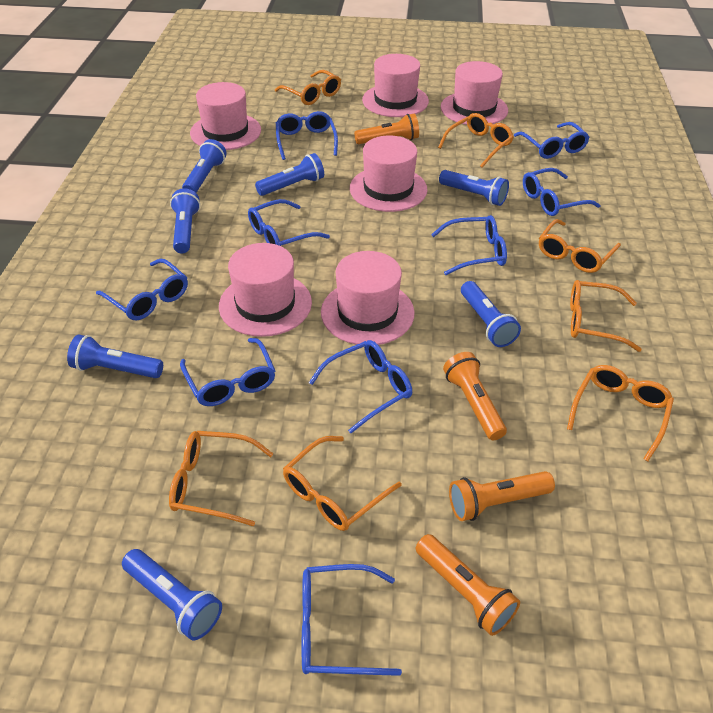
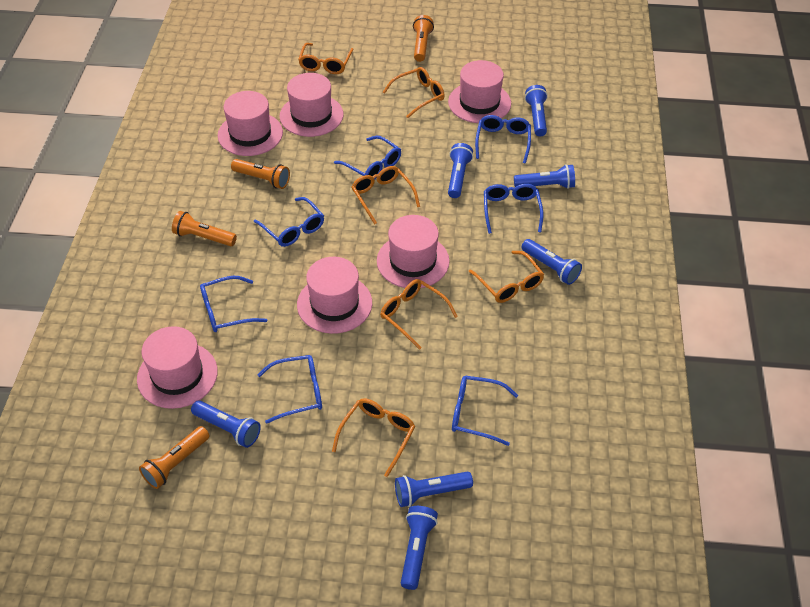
blue glasses: [96,259,188,320] [180,338,275,406] [248,199,330,246] [276,111,338,160] [302,564,402,676] [309,340,412,433] [431,215,507,275] [514,122,590,159] [523,168,601,216] = 9 -> [200,276,267,332] [254,197,324,247] [257,355,322,424] [334,136,401,180] [452,376,518,446] [475,115,531,164] [484,184,543,234] = 7
orange glasses: [169,431,274,526] [275,70,341,105] [283,436,402,531] [438,113,514,168] [539,219,621,273] [567,365,674,461] [570,280,642,352] = 7 -> [298,43,354,74] [332,398,415,477] [352,166,420,225] [380,279,458,350] [383,67,445,118] [469,251,544,303] = 6

